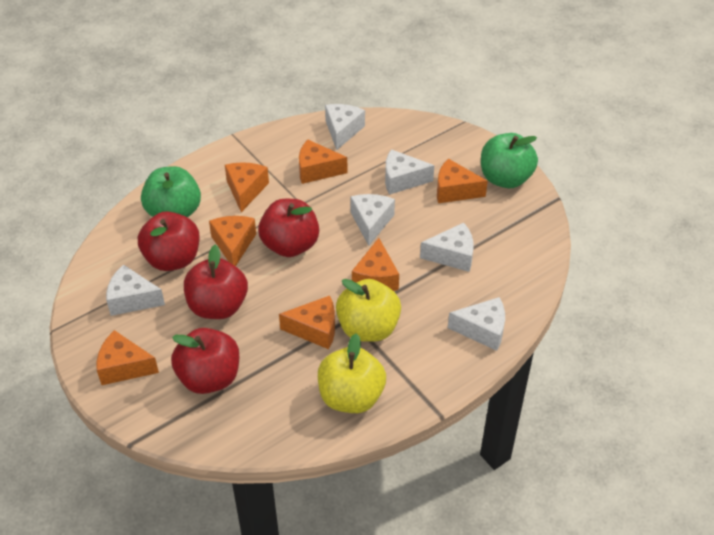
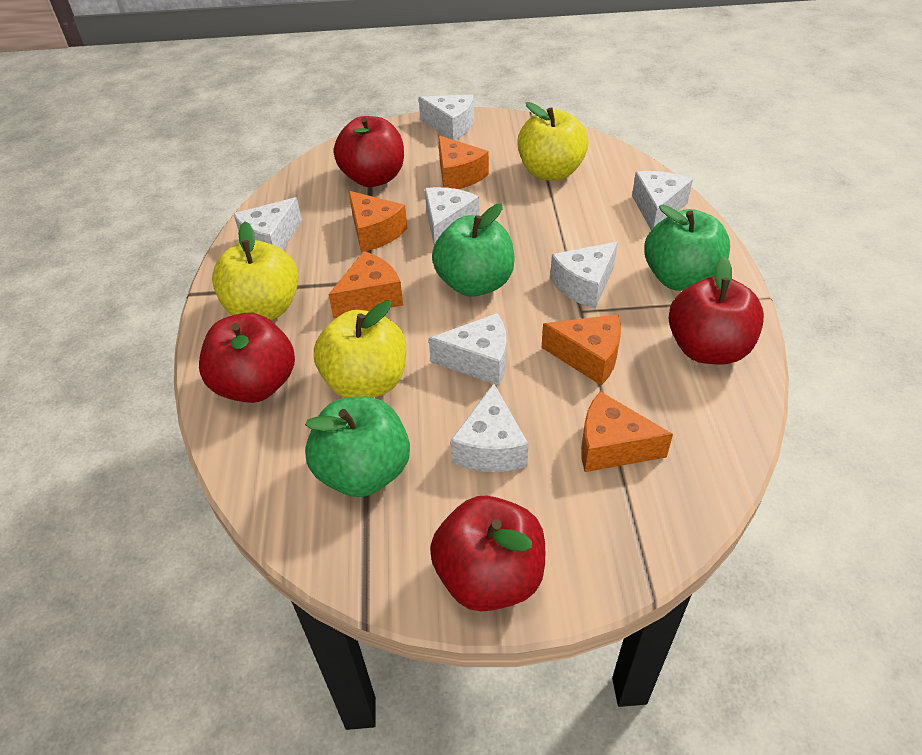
green apple: [141,166,201,217] [481,133,538,188] = 2 -> [305,397,410,497] [432,204,515,297] [644,205,730,291] = 3
orange cheese: [97,330,159,385] [209,216,256,266] [225,162,269,212] [279,295,335,349] [299,140,347,184] [352,238,399,291] [437,159,488,203] = 7 -> [328,251,403,318] [349,191,407,252] [438,135,489,189] [542,314,621,385] [581,391,673,472] = 5
white cheese: [106,265,165,316] [325,104,365,150] [350,194,395,246] [385,149,434,195] [420,223,474,272] [448,297,505,351] = 6 -> [234,197,302,250] [419,95,474,140] [425,187,479,245] [429,313,506,386] [451,384,529,472] [550,242,618,309] [632,171,693,230] = 7
yellow apple: [318,333,386,413] [336,279,401,342] = 2 -> [212,222,299,320] [314,300,407,398] [517,102,589,181] = 3

